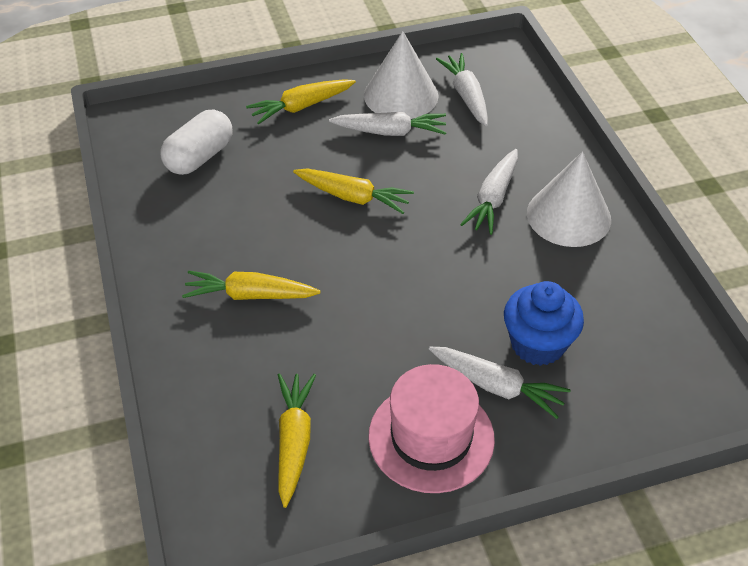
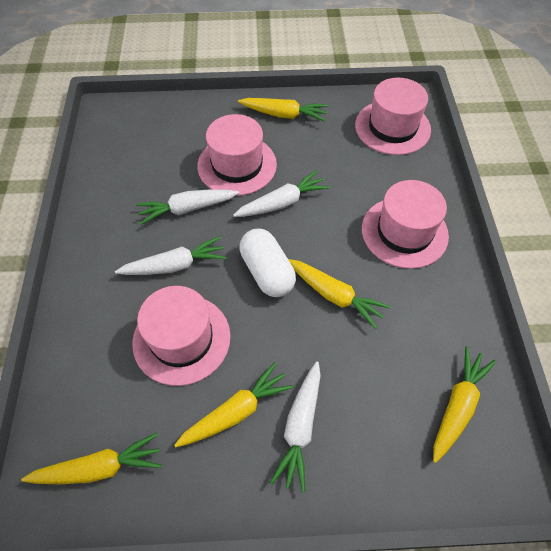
blue cupcake: [504,281,584,366] = 1 -> none = 0
pink hat: [368,364,495,493] = 1 -> [132,286,231,386] [197,114,277,196] [355,78,431,155] [362,180,449,269] = 4
white cone: [364,31,439,119] [527,152,611,247] = 2 -> none = 0
yellow carrot: [182,270,321,300] [246,79,356,124] [278,373,316,508] [293,168,414,214] = 4 -> [21,433,162,484] [174,362,293,447] [238,98,328,122] [288,259,390,329] [433,346,496,463] = 5

